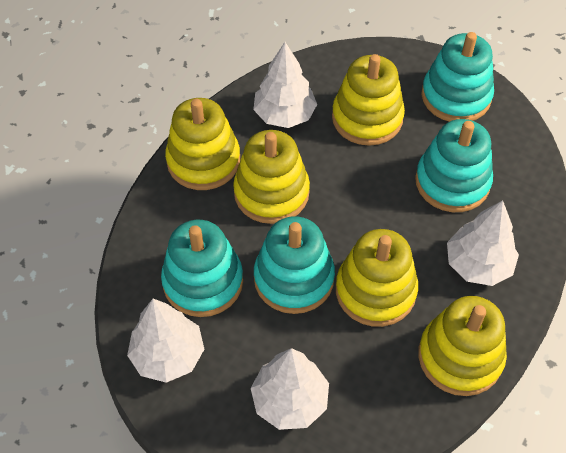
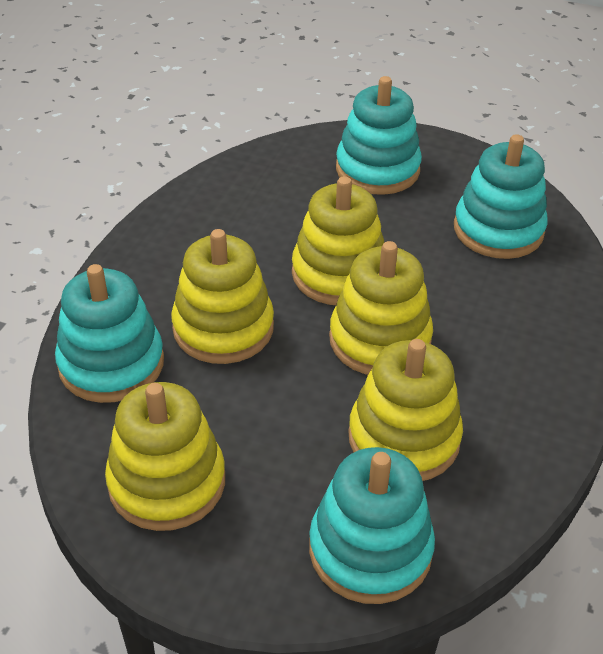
white tree: [127,299,204,383] [251,348,329,430] [253,42,317,128] [447,200,519,286] = 4 -> none = 0

